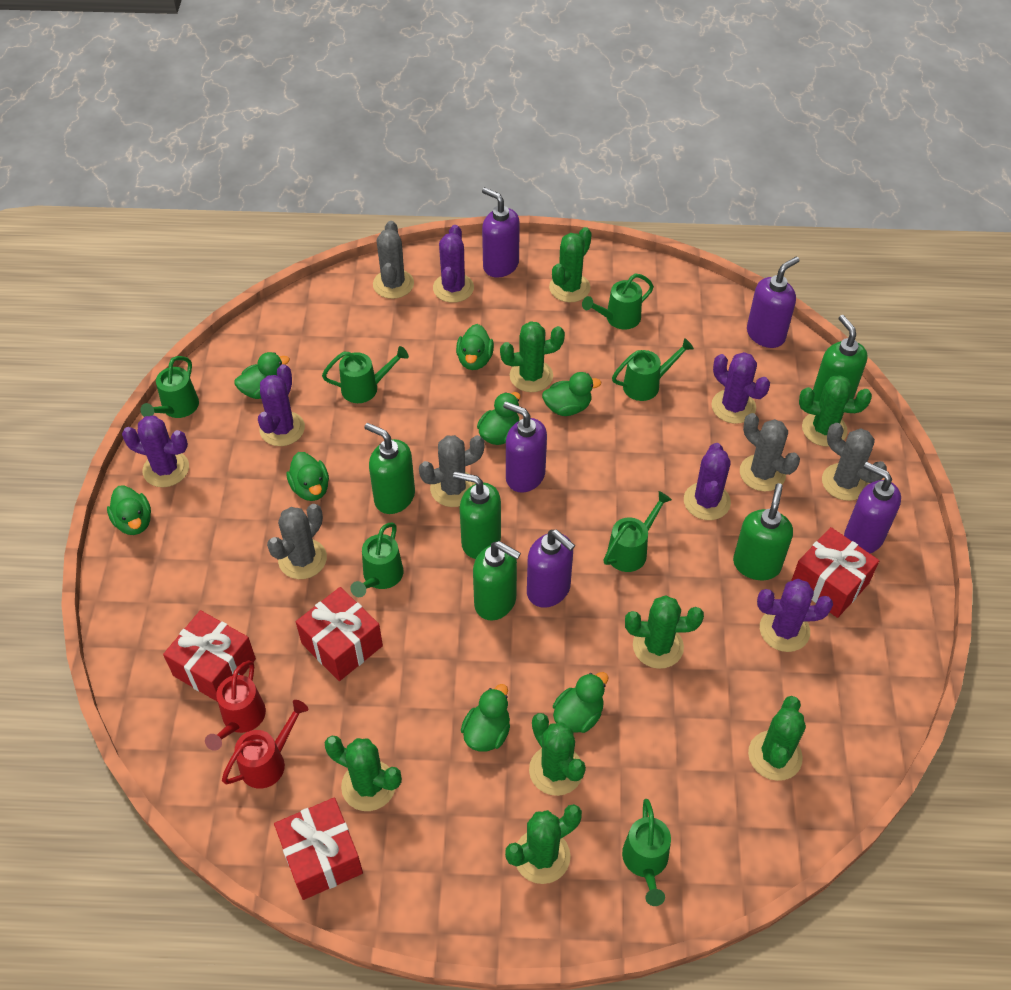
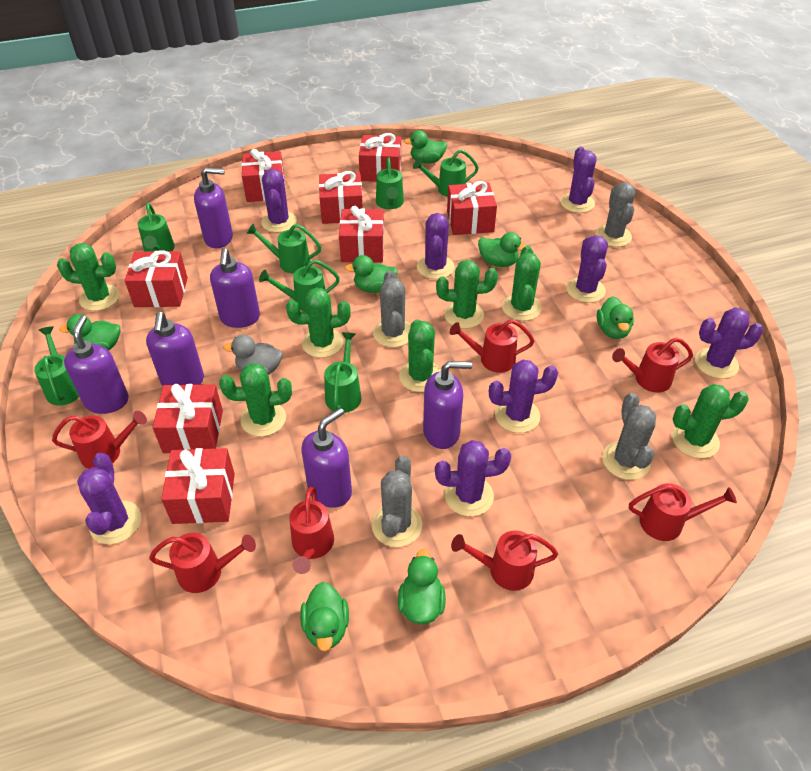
green cactus: [325,736,402,811] [500,321,565,392] [505,804,582,884] [529,713,586,796] [549,227,592,302] [625,595,704,669] [748,696,806,781] [799,375,872,447] = 8 -> [57,243,120,311] [219,363,292,437] [286,288,351,358] [399,319,441,392] [436,260,498,329] [502,246,542,321] [672,384,749,458] = 7
green duck: [107,486,151,535] [234,352,290,399] [287,452,329,501] [456,324,494,370] [461,684,510,752] [477,392,521,445] [542,372,601,416] [553,672,609,733] = 8 -> [59,314,120,350] [300,582,349,651] [345,255,398,293] [398,549,446,624] [404,130,447,164] [478,232,526,267] [597,296,634,339] = 7
green soap dispenser: [364,423,415,514] [453,472,501,559] [473,541,521,620] [733,483,793,580] [813,315,868,401] = 5 -> none = 0
grey cactus: [267,504,327,579] [373,221,414,299] [419,435,485,507] [740,413,800,492] [822,423,887,501] = 5 -> [371,456,422,547] [373,270,411,347] [595,182,635,247] [602,393,656,480] = 4
grey duck: none = 0 -> [223,335,283,375] = 1
purple cactus: [122,415,189,487] [258,364,305,446] [433,225,474,303] [684,443,731,520] [712,352,770,424] [757,579,833,652] = 6 -> [77,453,141,544] [261,169,297,233] [417,213,454,279] [435,440,511,516] [489,360,558,433] [560,147,596,213] [566,235,608,303] [695,307,763,379] = 8
purple soap dispenser: [482,187,520,278] [503,402,547,493] [527,530,575,608] [747,257,800,348] [844,462,901,553] = 5 -> [64,315,129,414] [146,312,204,386] [194,167,233,248] [210,248,260,328] [301,408,352,508] [423,361,472,449] = 6
red gift: [163,610,256,702] [274,798,363,900] [296,587,383,681] [791,527,879,618] = 4 -> [125,250,188,307] [152,384,223,453] [161,448,235,524] [242,149,285,202] [319,171,363,224] [339,206,384,262] [359,133,401,182] [447,181,497,235] = 8
red watering can: [205,660,266,751] [222,700,308,789] = 2 -> [52,411,147,469] [149,533,256,593] [290,486,334,574] [450,319,534,373] [451,530,558,591] [612,337,693,393] [629,483,737,541] = 7

